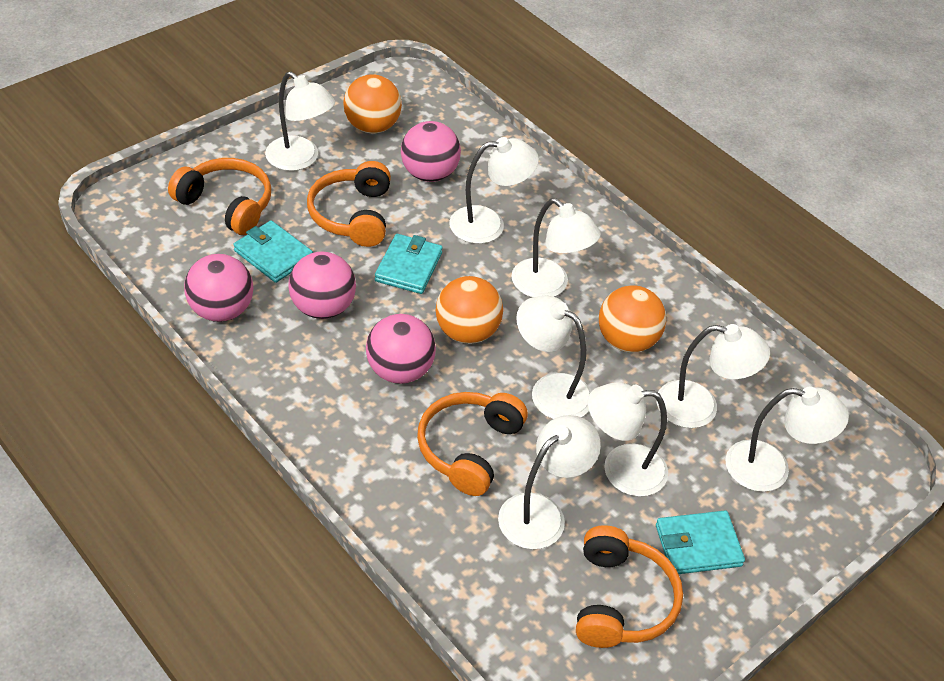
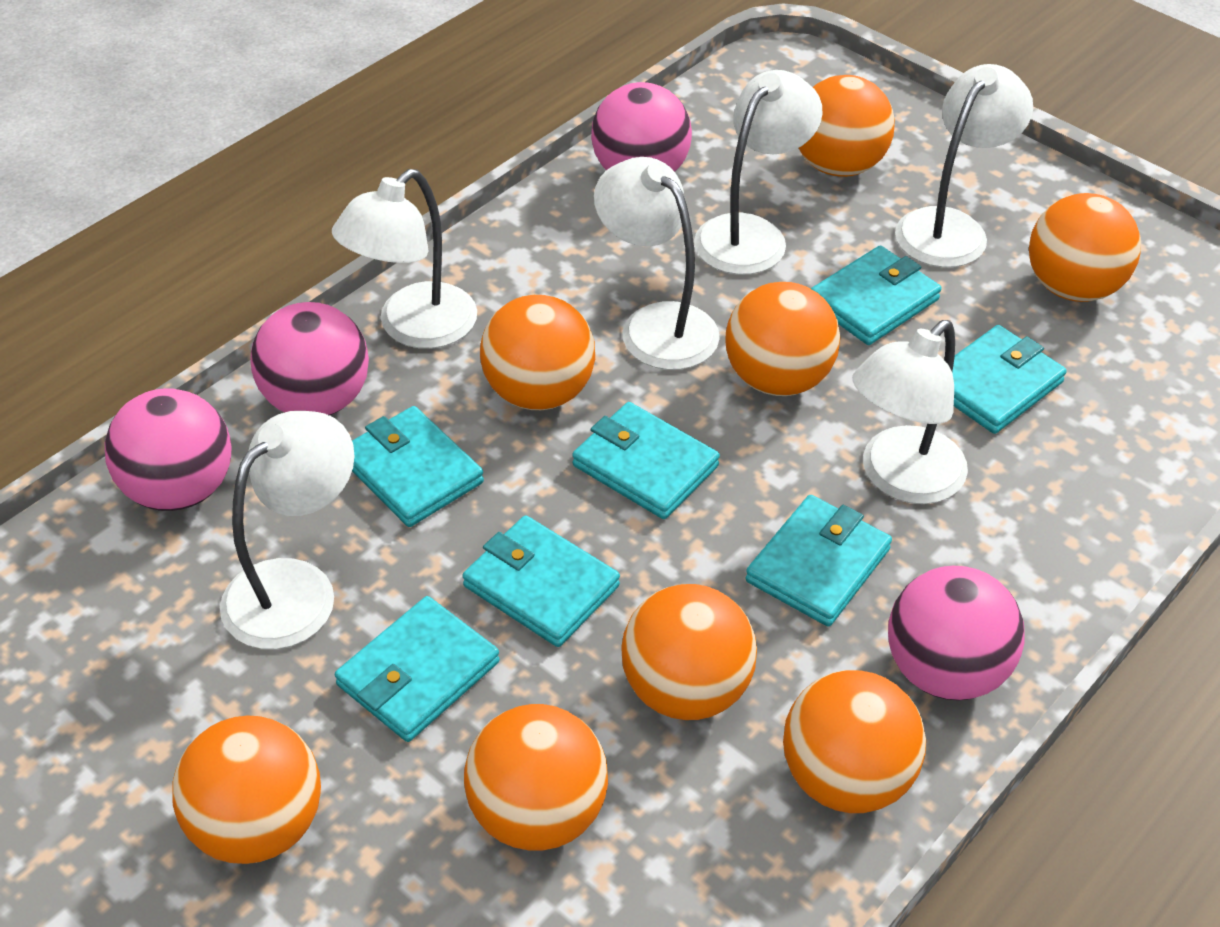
orange ball: [343,74,402,133] [436,276,503,344] [599,285,666,353] = 3 -> [172,716,321,864] [464,704,608,850] [480,295,595,410] [621,584,757,720] [725,282,841,396] [783,670,926,813] [799,75,895,177] [1029,193,1141,302] = 8
orange headphones: [168,158,271,235] [307,161,391,247] [417,392,528,496] [576,525,683,648] = 4 -> none = 0
turquoise wallet: [233,220,313,283] [375,234,443,294] [656,511,745,574] = 3 -> [335,596,500,742] [352,406,484,527] [463,515,620,647] [572,402,720,519] [745,495,892,627] [811,245,942,345] [952,325,1067,434] = 7
white lamp: [265,72,335,171] [449,137,539,244] [498,415,601,549] [511,198,601,297] [516,296,591,419] [588,382,668,497] [656,324,770,428] [725,387,849,492] = 8 -> [220,411,355,649] [332,169,477,349] [594,157,720,370] [694,70,823,275] [852,320,968,504] [895,64,1033,268] = 6

